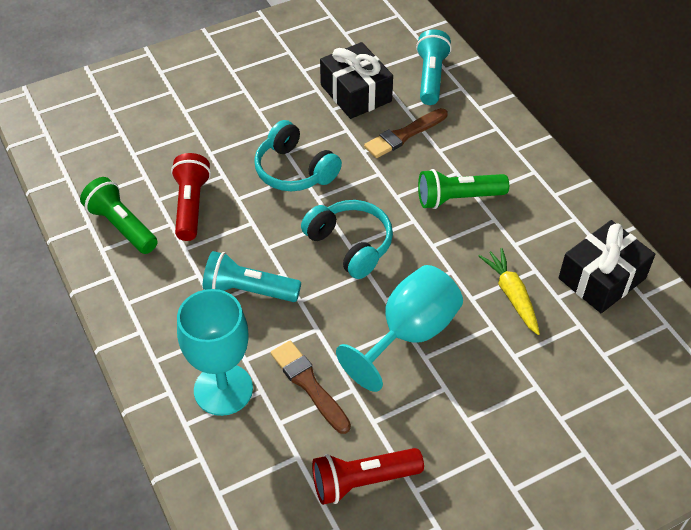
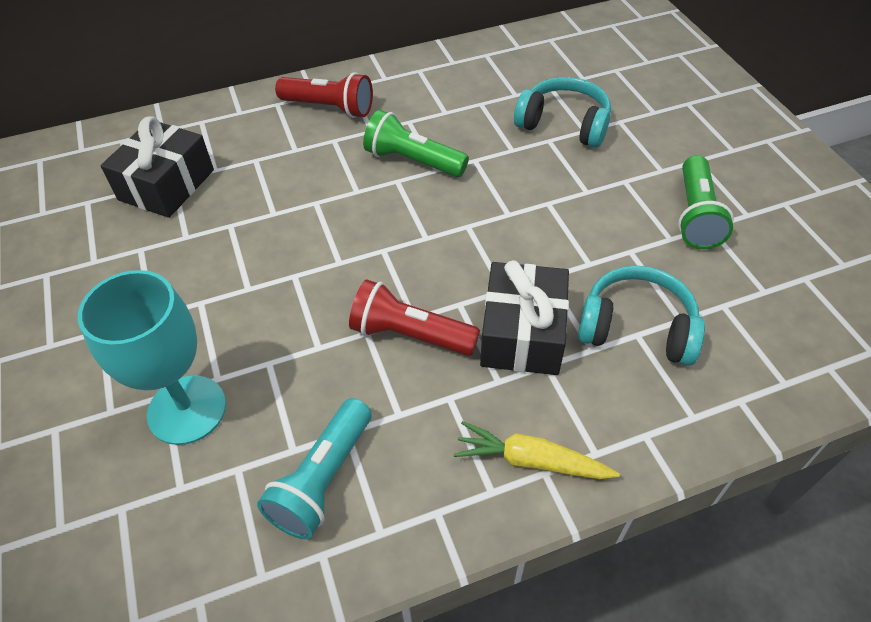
brown brush: [271,340,351,434] [364,108,448,158] = 2 -> none = 0
turquoise flashlight: [203,251,301,302] [416,29,452,105] = 2 -> [257,398,372,539] = 1
turquoise goblet: [177,289,253,416] [336,265,463,392] = 2 -> [78,270,226,445] = 1

